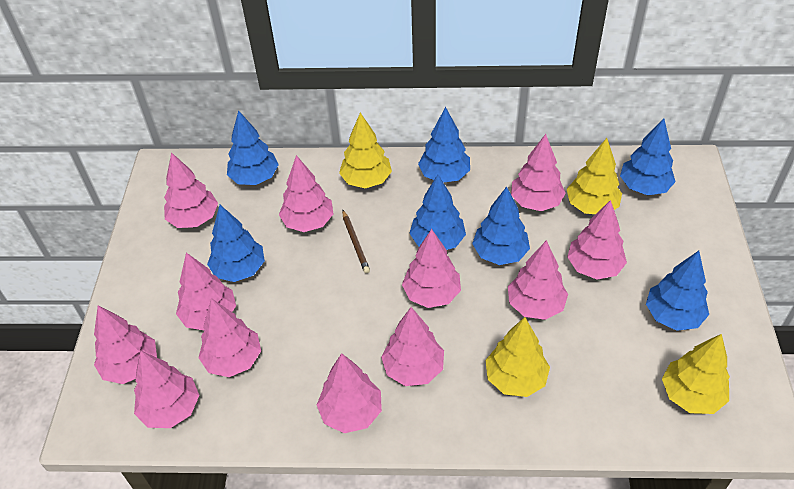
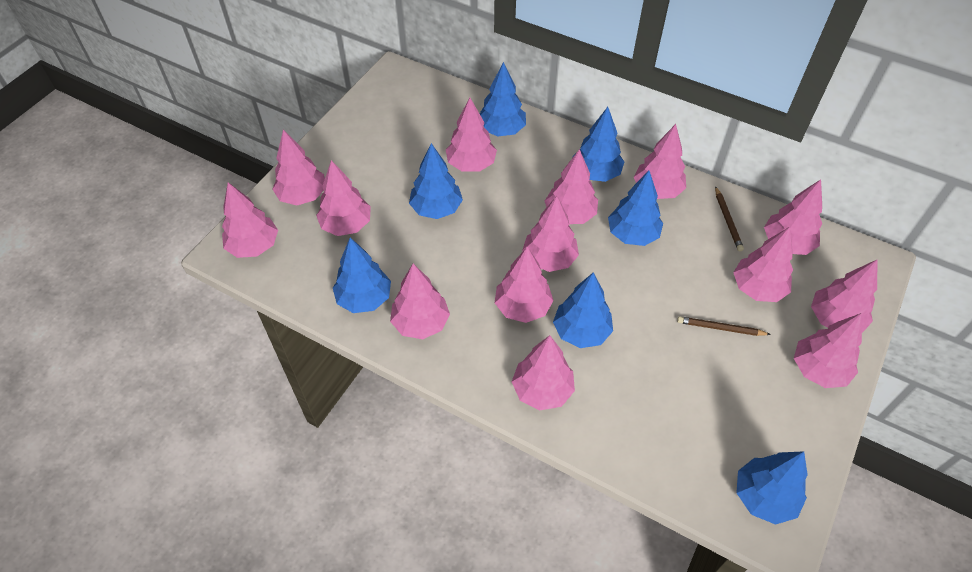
brown pencil: [342,210,370,273] = 1 -> [677,316,771,336] [715,186,744,251] = 2
pink tree: [94,306,157,384] [134,350,199,428] [164,152,218,228] [176,253,236,331] [198,298,261,377] [279,155,333,232] [317,353,382,433] [381,307,444,386] [402,229,461,308] [508,240,568,320] [511,134,566,211] [567,200,627,279] = 12 -> [222,182,278,258] [272,130,325,206] [316,160,371,236] [390,263,450,339] [446,98,497,172] [495,246,554,323] [512,335,575,410] [522,196,579,272] [545,149,598,224] [634,124,686,199] [733,227,793,302] [764,179,822,255] [794,313,862,388] [811,259,878,333] = 14
yellow tree: [339,113,392,188] [486,317,550,397] [567,138,622,214] [662,334,730,414] = 4 -> none = 0

